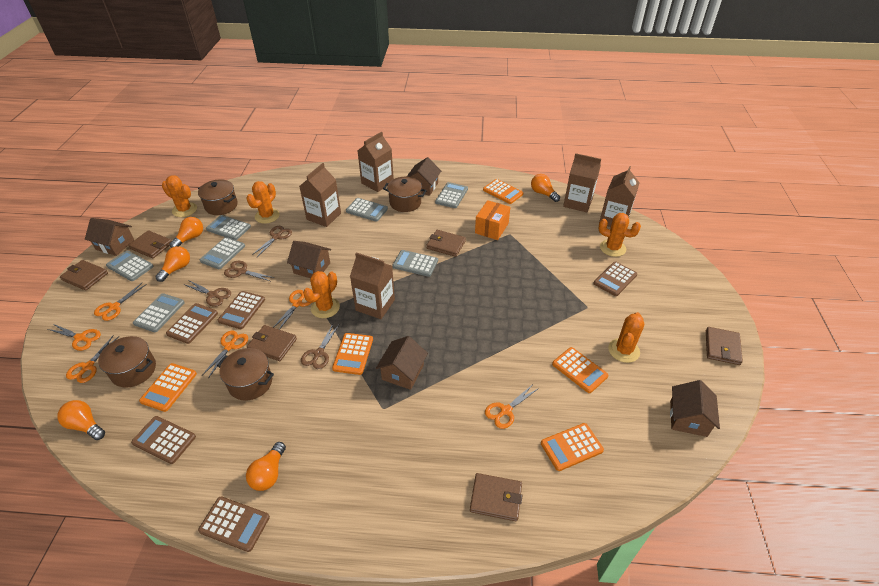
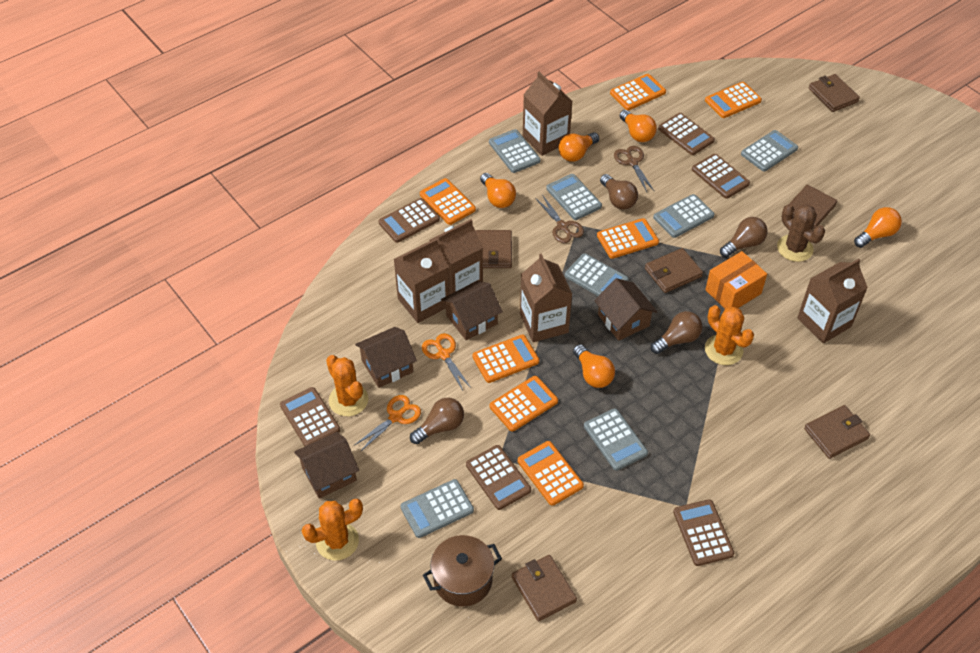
brown cactus: none = 0 -> [777,204,825,262] = 1
brown calculator: [131,416,196,464] [166,303,218,344] [198,497,270,552] [218,291,265,329] [594,262,637,296] = 5 -> [280,387,340,446] [378,198,440,243] [466,445,531,510] [658,113,715,155] [673,499,734,566] [692,154,750,199] = 6
brown house: [85,218,134,256] [287,241,331,278] [376,336,428,390] [407,157,441,196] [670,380,720,437] = 5 -> [294,432,359,499] [355,327,417,388] [441,281,503,340] [594,278,658,341] = 4
brown light bulb: none = 0 -> [410,398,464,444] [600,174,638,210] [651,311,702,354] [720,217,768,258] = 4
brown pot: [98,336,156,388] [198,179,238,215] [217,348,274,401] [383,177,427,212] = 4 -> [423,535,502,607] = 1
brown scissors: [183,280,231,307] [224,261,274,281] [252,226,292,257] [301,324,339,369] = 4 -> [535,195,584,243] [614,146,654,192] = 2
orange cactus: [162,175,197,217] [246,181,280,224] [303,271,340,318] [598,213,641,257] [608,312,644,363] = 5 -> [302,499,363,561] [326,355,368,416] [705,305,754,365] = 3
orange calculator: [139,363,197,412] [332,333,373,375] [483,179,523,204] [541,423,604,471] [552,347,609,393] = 5 -> [420,178,476,225] [472,335,539,383] [490,376,558,432] [518,441,584,506] [597,218,659,259] [610,74,666,110] [705,82,762,118] = 7
orange scissors: [48,324,101,351] [66,335,119,383] [94,283,147,321] [202,330,248,377] [273,290,311,330] [485,384,539,429] = 6 -> [355,395,421,452] [422,333,472,391] = 2

